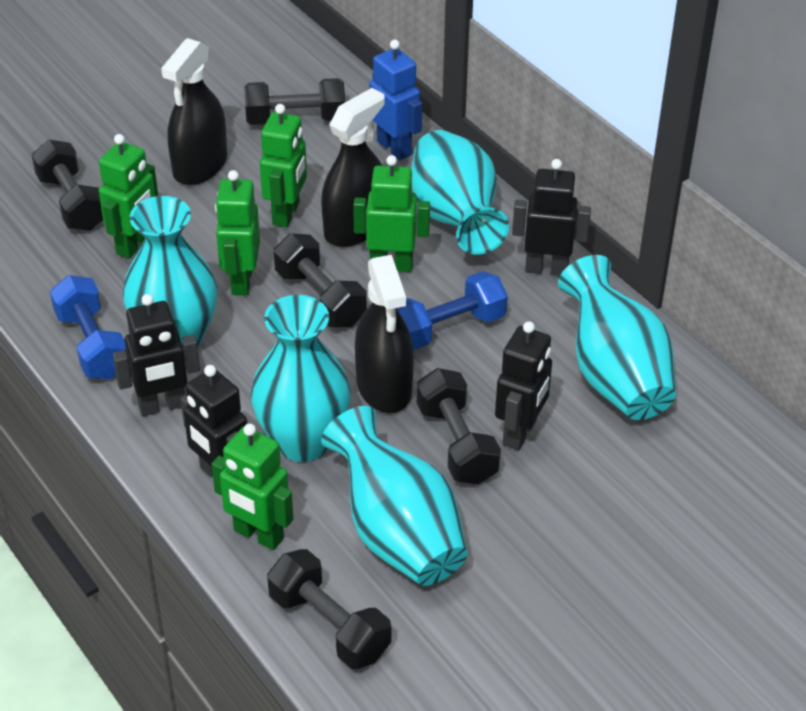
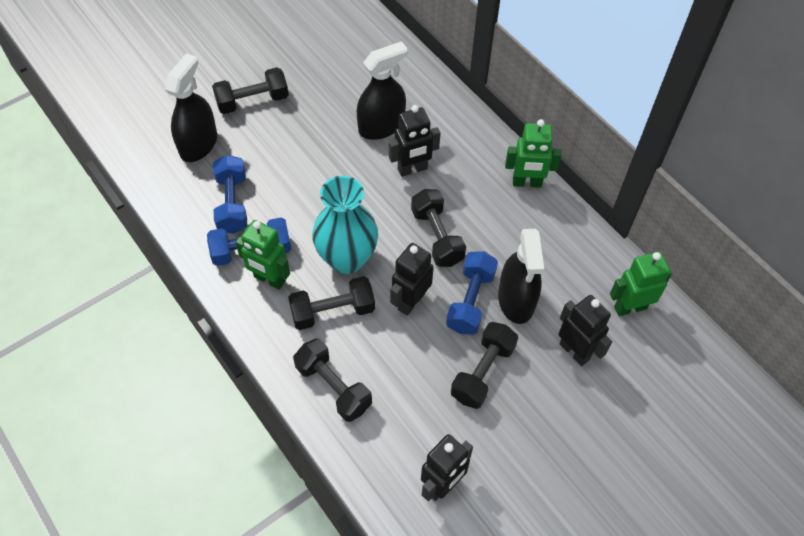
blue dumbbell: [50,275,127,379] [397,271,508,350] = 2 -> [207,218,291,266] [213,155,247,234] [446,251,498,334] = 3
blue robot: [369,39,422,160] = 1 -> none = 0
green robot: [99,134,158,259] [211,423,293,550] [215,170,260,295] [260,104,307,227] [353,155,430,272] = 5 -> [235,220,290,290] [505,119,562,188] [610,252,672,316] = 3
turquoise vase: [123,196,218,348] [251,295,351,462] [321,406,468,586] [411,130,509,254] [558,255,676,420] = 5 -> [312,176,378,274] = 1

